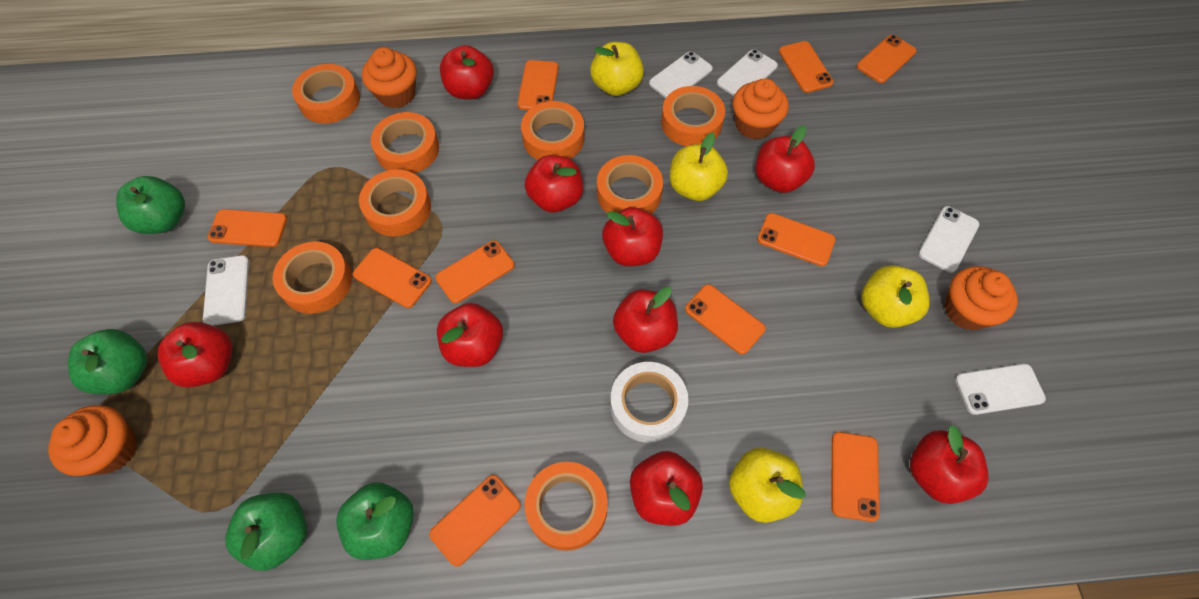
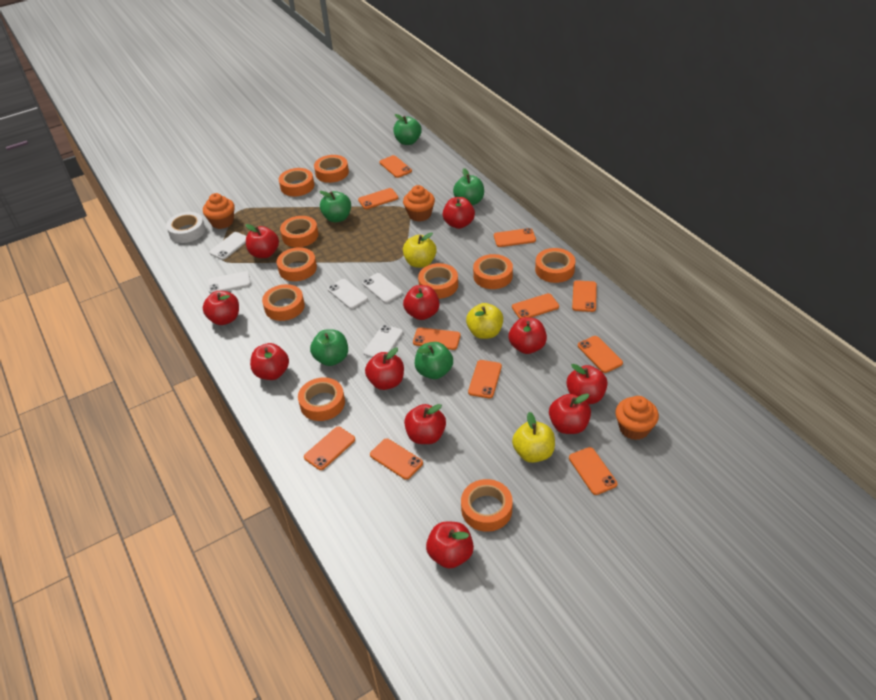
green apple: [68,329,147,394] [116,176,185,234] [225,492,307,571] [336,482,414,560] = 4 -> [310,329,348,366] [319,191,351,222] [393,114,422,145] [415,342,453,379] [453,168,484,205] = 5
orange cupcake: [48,405,138,476] [362,47,417,109] [733,78,788,139] [944,266,1018,330] = 4 -> [203,193,234,229] [403,185,435,222] [615,396,659,440] = 3
orange phone: [208,209,287,247] [353,248,431,308] [429,475,521,567] [435,240,514,303] [518,60,558,110] [685,284,766,355] [757,213,835,266] [779,41,834,93] [831,432,880,522] [856,35,917,83] = 10 -> [304,427,355,470] [358,188,398,209] [370,438,423,480] [379,155,412,178] [413,327,461,350] [468,360,502,398] [494,228,536,247] [512,293,559,319] [569,447,617,495] [572,280,597,312] [578,336,623,373] = 11
orange tape: [273,242,352,314] [292,64,360,124] [359,169,431,236] [371,112,439,174] [521,101,585,160] [524,462,608,550] [597,155,663,214] [661,86,725,146] = 8 -> [262,284,305,321] [277,247,317,281] [279,168,314,196] [280,216,319,247] [298,377,345,421] [314,155,349,183] [418,263,458,299] [461,479,513,532] [473,254,513,289] [535,248,575,283] = 10
red apple: [157,322,233,388] [437,303,503,367] [440,45,494,100] [525,155,583,213] [602,207,663,266] [613,287,678,353] [630,451,703,526] [755,125,815,193] [910,425,989,504] = 9 -> [203,291,239,325] [245,224,279,258] [250,343,289,380] [365,347,404,390] [403,285,439,320] [404,404,446,444] [426,522,474,569] [443,197,475,229] [509,317,547,354] [549,393,591,434] [566,364,608,404] = 11
yellow apple: [590,42,644,96] [670,132,728,201] [729,448,806,523] [861,265,930,328] = 4 -> [403,233,437,268] [466,303,503,339] [512,412,555,463] = 3

